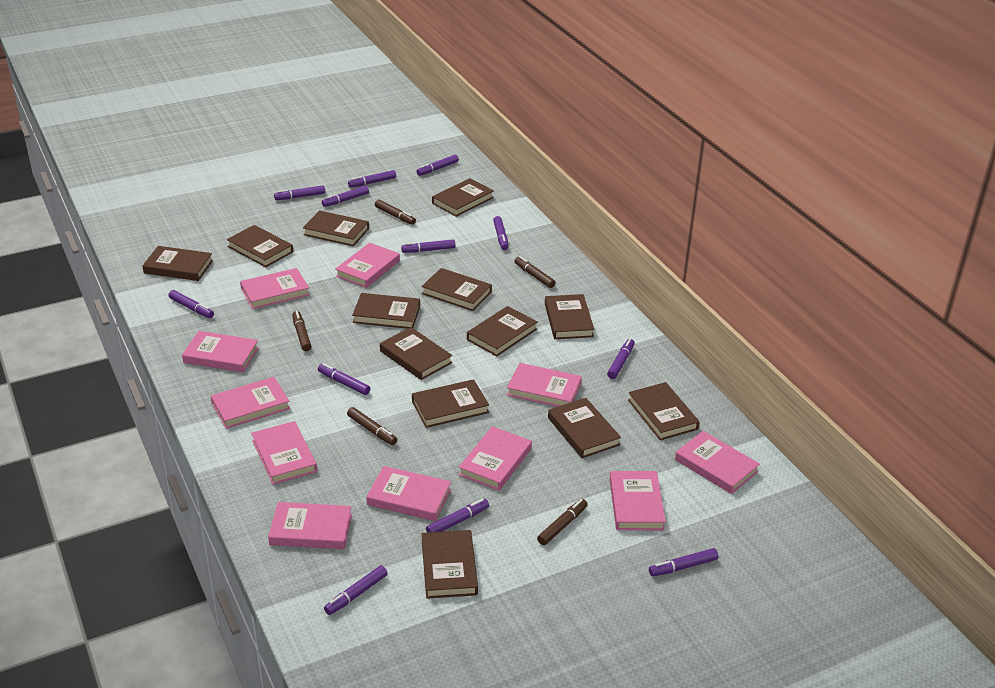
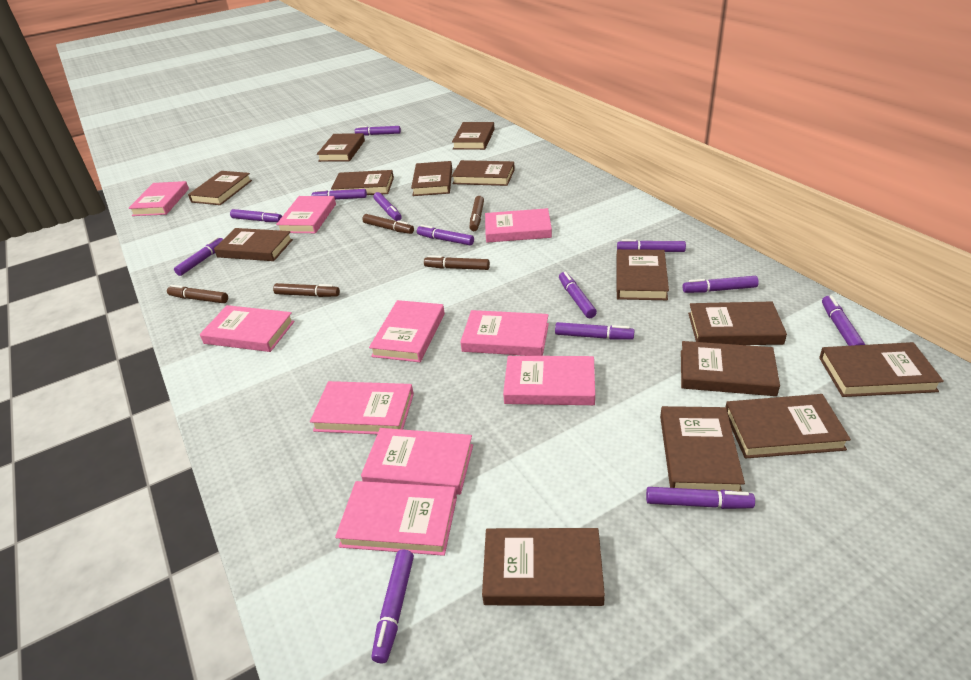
brown book: [142,246,213,281] [227,225,293,267] [303,210,369,246] [352,293,420,329] [380,327,452,380] [412,379,489,428] [422,268,492,311] [422,530,478,599] [432,178,494,217] [467,306,537,357] [545,294,594,339] [548,398,621,458] [628,382,700,440] = 13 -> [188,171,252,205] [214,228,293,261] [317,133,365,162] [331,170,394,195] [411,161,452,196] [452,122,495,150] [452,160,515,186] [482,528,605,606] [616,249,669,300] [660,406,745,492] [681,341,780,396] [688,302,787,345] [726,394,851,459] [819,342,944,397] = 14
pink book: [182,331,259,372] [211,377,290,429] [240,268,310,309] [251,421,317,485] [268,502,352,549] [335,243,400,288] [366,466,451,521] [459,426,532,491] [507,363,582,407] [610,471,666,530] [675,431,760,494] = 11 -> [129,181,189,216] [200,305,294,352] [276,196,336,233] [310,381,414,434] [335,481,457,556] [361,428,473,495] [369,300,445,362] [460,310,549,356] [485,208,552,243] [503,356,595,405] = 10
purple marker: [168,290,214,318] [274,185,325,200] [318,363,370,395] [322,186,369,207] [324,565,388,615] [348,170,396,188] [401,239,455,253] [416,155,459,176] [426,499,489,533] [493,216,509,250] [607,338,635,379] [649,548,718,576] = 12 -> [174,237,223,276] [230,209,282,222] [312,189,367,200] [355,126,401,136] [371,550,414,663] [373,192,402,221] [417,225,474,246] [555,322,635,340] [559,271,597,318] [617,239,686,252] [646,487,755,509] [683,276,759,293] [822,295,865,346] = 13

